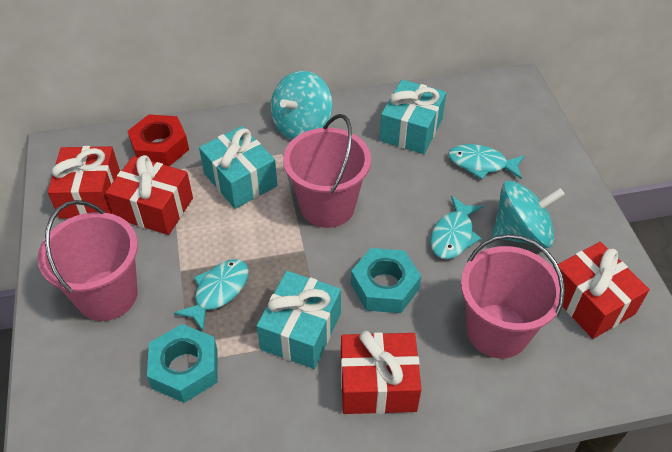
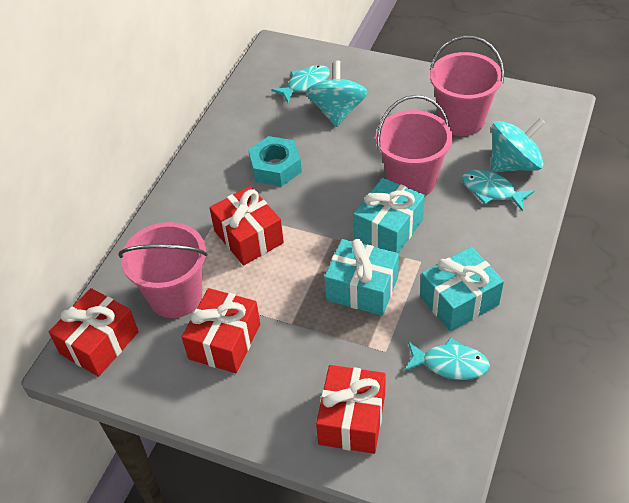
red nut: [128,114,189,166] = 1 -> none = 0
turquoise nut: [147,324,218,403] [351,248,421,313] = 2 -> [248,136,302,187] = 1

